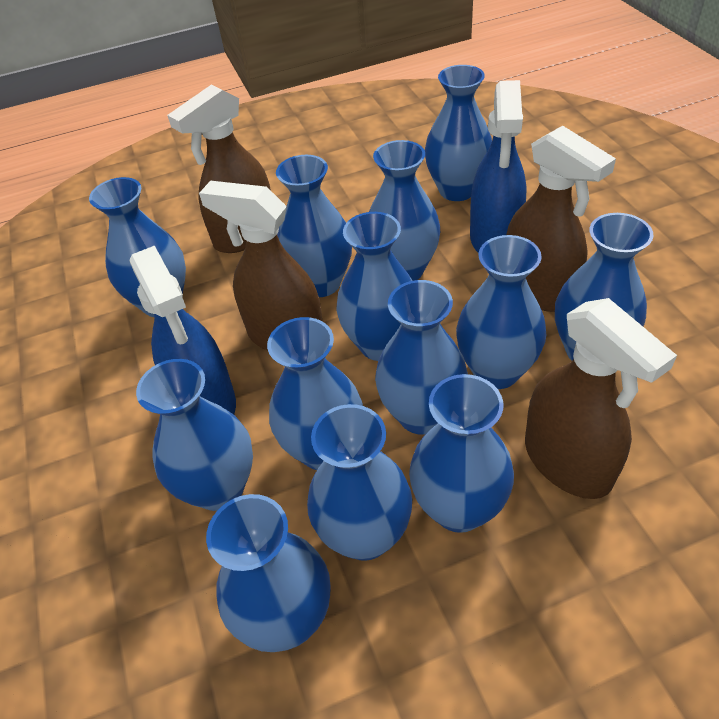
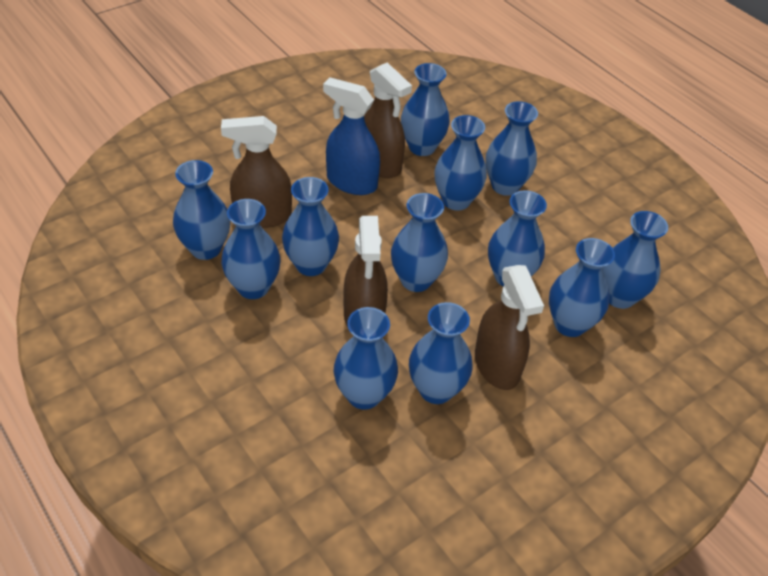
blue spray bottle: [129,246,236,414] [470,80,527,253] = 2 -> [323,77,380,195] = 1
blue vase: [89,177,186,317] [136,359,253,511] [206,494,331,652] [267,317,363,470] [276,155,352,297] [307,404,412,561] [336,212,413,361] [369,140,440,281] [375,280,468,435] [409,374,514,533] [425,65,492,201] [456,235,546,389] [555,213,653,360] = 13 -> [173,160,230,260] [221,199,280,299] [282,177,339,276] [334,307,398,410] [391,193,448,292] [401,63,450,156] [409,302,473,404] [435,115,487,211] [485,101,538,196] [488,190,547,286] [549,238,615,337] [603,211,668,309] = 12

